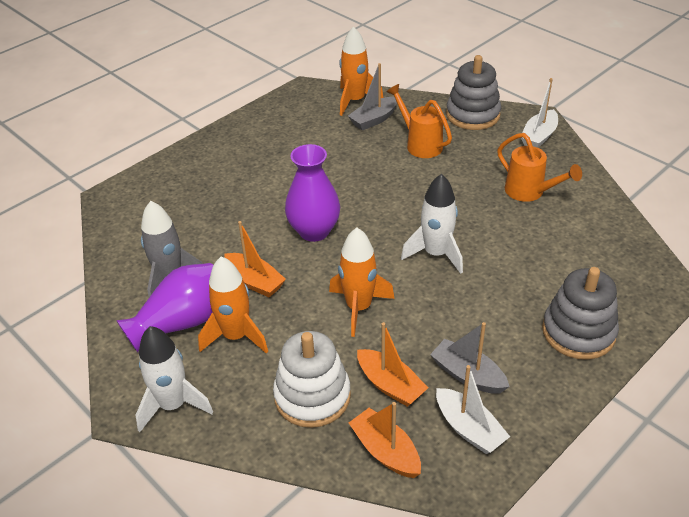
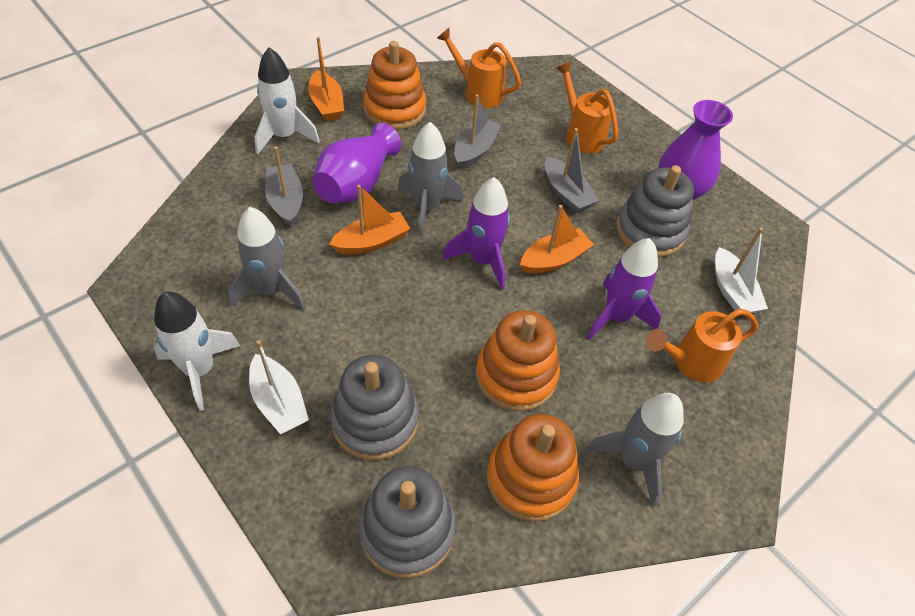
grey boat: [348,63,397,131] [430,322,510,394] = 2 -> [265,146,303,226] [454,94,501,169] [545,128,599,213] = 3
grey rocket: [141,201,203,297] = 1 -> [228,207,306,311] [397,122,463,236] [586,393,684,507] = 3
grey stacking toy: [446,55,501,130] [542,267,619,360] = 2 -> [330,355,419,460] [359,466,456,579] [616,165,694,257] = 3
orange rocket: [198,256,268,353] [329,228,395,337] [339,26,384,116] = 3 -> none = 0
orange stacking toy: none = 0 -> [363,41,426,130] [476,310,560,411] [487,414,579,522] = 3
orange watering can: [386,84,452,158] [497,133,582,202] = 2 -> [437,28,521,108] [556,62,618,154] [646,308,758,383] = 3
purple rocket: none = 0 -> [443,177,510,290] [587,238,662,340] = 2
white stacking toy: [273,331,351,428] = 1 -> none = 0

